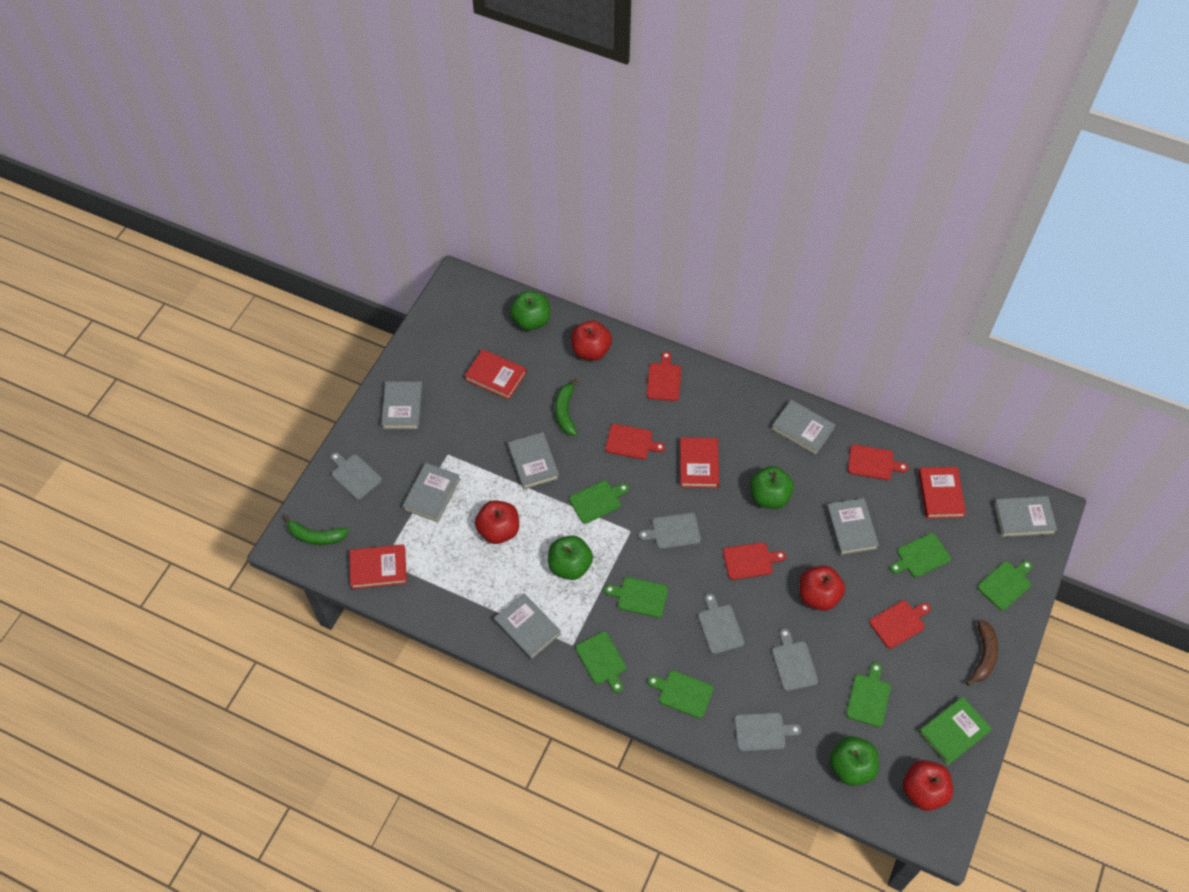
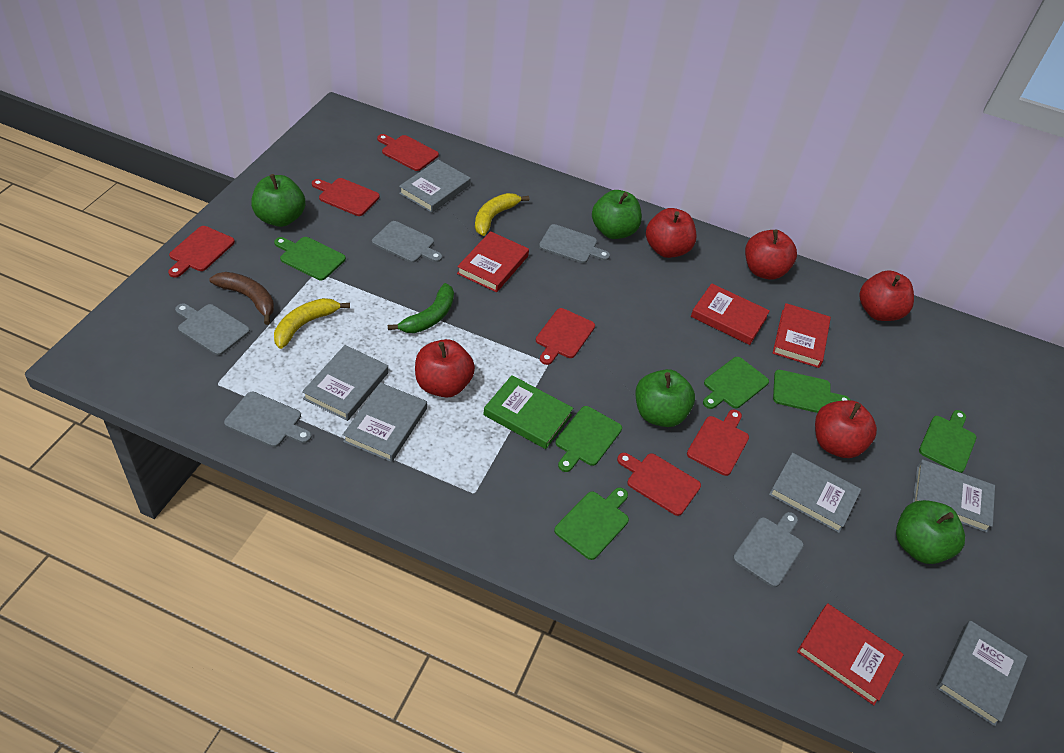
green banana: [283,515,349,545] [555,379,578,436] = 2 -> [388,283,454,333] = 1
green cutting board: [569,481,629,524] [576,631,626,693] [604,577,668,618] [648,670,714,718] [846,663,891,727] [890,533,951,577] [977,560,1033,611] = 7 -> [274,237,346,280] [554,487,629,560] [556,406,622,472] [703,357,769,409] [773,370,851,413] [919,410,976,473] = 6
grey book: [381,382,423,429] [403,463,460,522] [494,593,561,660] [508,432,559,490] [771,400,835,455] [826,498,879,555] [994,496,1057,537] = 7 -> [302,345,388,421] [343,382,427,462] [399,160,471,213] [769,453,861,533] [913,459,995,533] [936,620,1028,727] = 6
red apple: [475,500,519,544] [571,321,612,360] [799,566,845,611] [903,760,953,811] = 4 -> [415,339,475,398] [646,208,697,258] [745,229,797,279] [815,400,877,458] [859,270,914,321] = 5
red cutting board: [605,424,665,459] [647,351,681,401] [723,542,786,580] [848,445,908,480] [869,600,931,649] = 5 -> [168,226,235,278] [312,178,380,216] [377,134,439,171] [536,308,595,365] [617,453,701,516] [687,410,749,476] = 6
yellow banana: none = 0 -> [274,298,350,349] [475,193,529,236] = 2

